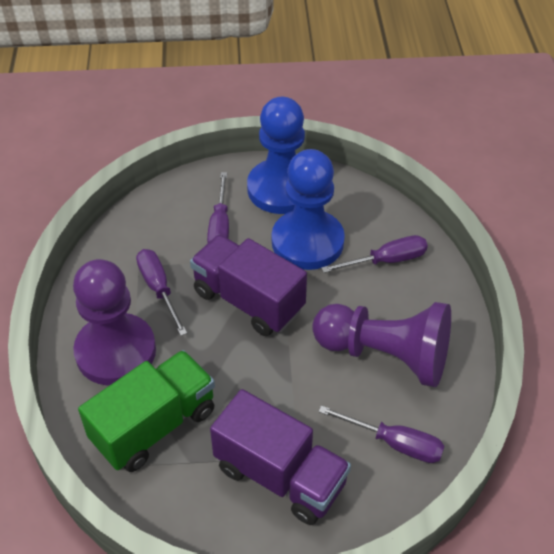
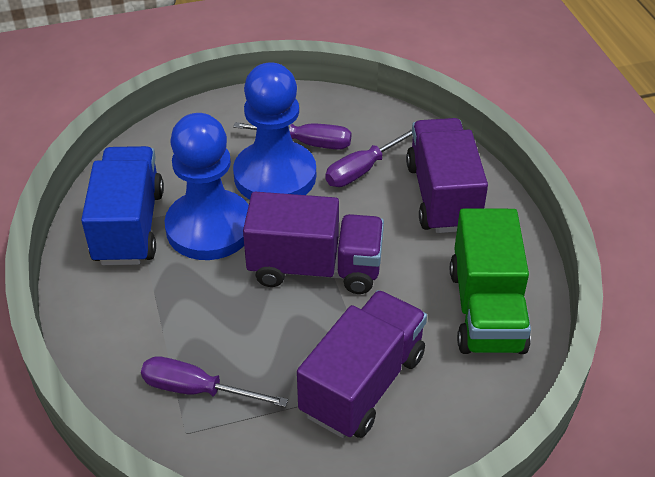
blue truck: none = 0 -> [81,146,164,265] = 1
purple pawn: [73,259,156,385] [312,302,451,387] = 2 -> none = 0
purple screwdriver: [136,249,187,336] [207,172,229,243] [318,405,444,463] [321,235,428,273] = 4 -> [141,356,288,407] [233,122,351,150] [325,129,412,187] = 3
purple truck: [190,235,307,336] [210,389,351,525] = 2 -> [243,192,384,294] [297,290,427,438] [406,118,488,233] = 3

